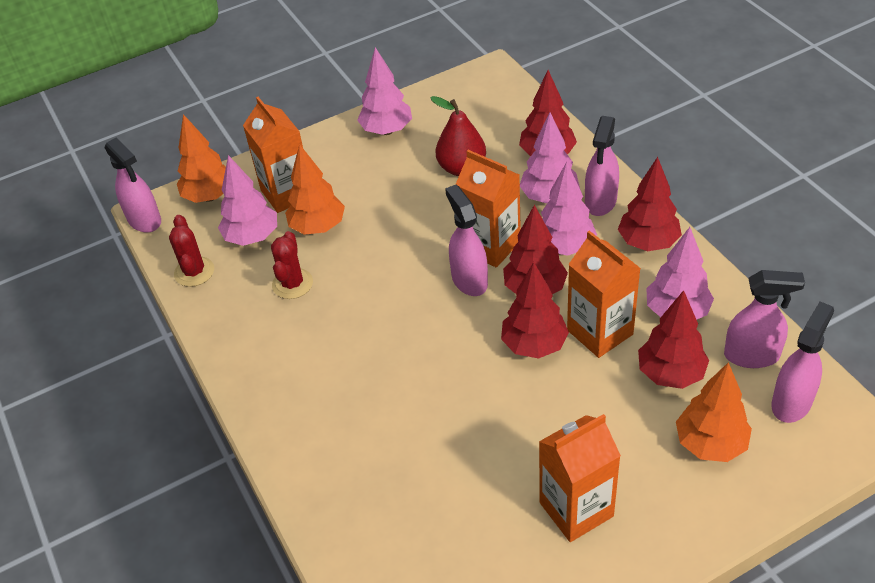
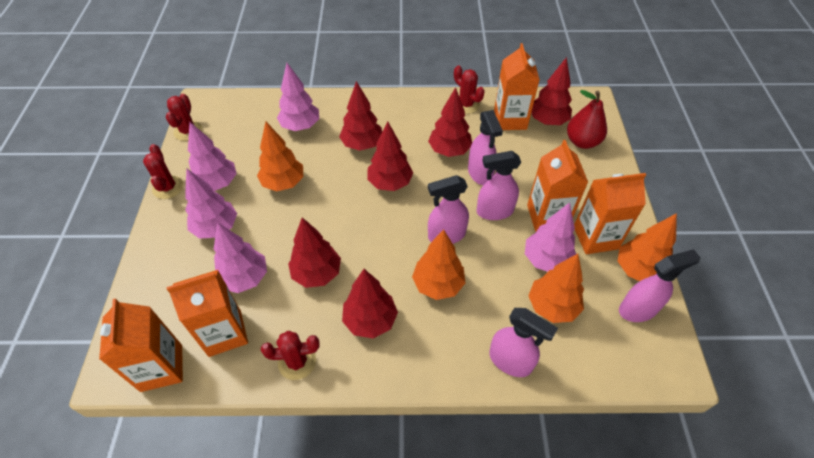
orange carton: [243,97,303,213] [455,150,521,268] [539,414,621,542] [567,231,641,358] = 4 -> [99,298,183,392] [166,270,248,357] [494,43,540,130] [527,140,588,232] [574,173,646,254] = 5
orange tree: [177,114,226,203] [285,144,345,235] [676,362,752,462] = 3 -> [257,122,303,191] [412,229,465,300] [528,254,584,323] [618,213,677,281] = 4
red cactus: [169,215,214,287] [271,231,313,299] = 2 -> [143,144,184,199] [166,94,202,141] [261,331,320,380] [454,65,485,114] = 4
red tree: [501,262,569,359] [503,205,568,294] [519,70,577,156] [618,157,682,251] [638,290,709,389] = 5 -> [288,218,341,288] [339,81,382,151] [342,269,398,339] [367,121,413,191] [428,87,472,157] [531,57,572,125] = 6

